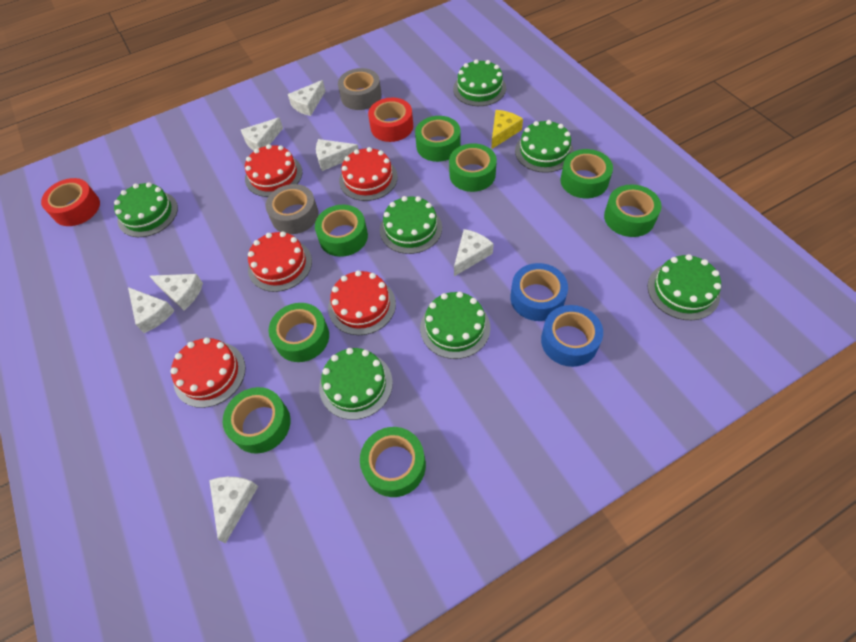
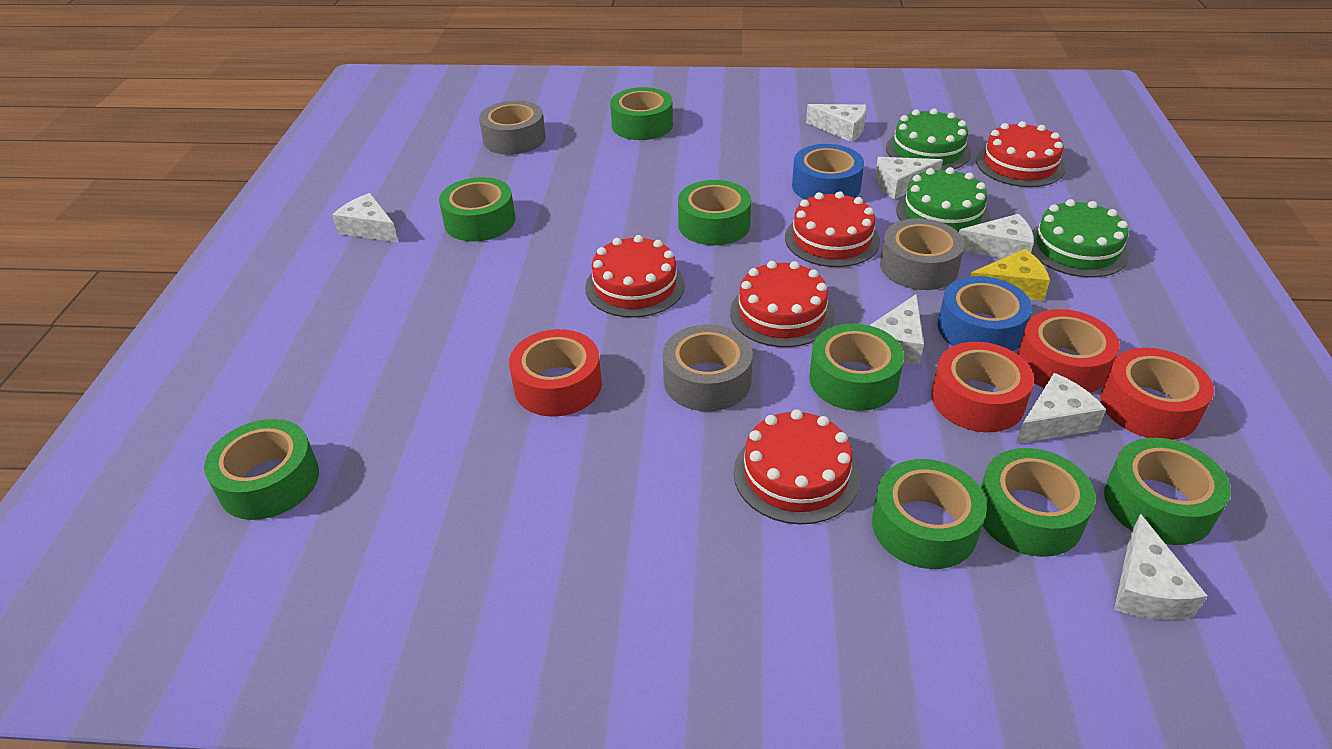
green cake: [114,182,178,237] [319,348,393,420] [380,196,442,254] [420,292,490,359] [453,59,506,106] [515,120,574,173] [647,254,721,320] = 7 -> [886,108,971,170] [896,167,991,232] [1031,199,1129,277] = 3
grey tape: [266,184,319,234] [338,68,382,110] = 2 -> [479,100,546,155] [663,324,753,412] [880,218,965,290] = 3
red tape: [41,178,100,226] [368,98,413,142] = 2 -> [509,329,602,417] [931,342,1034,432] [1017,309,1120,393] [1101,348,1214,440] = 4

